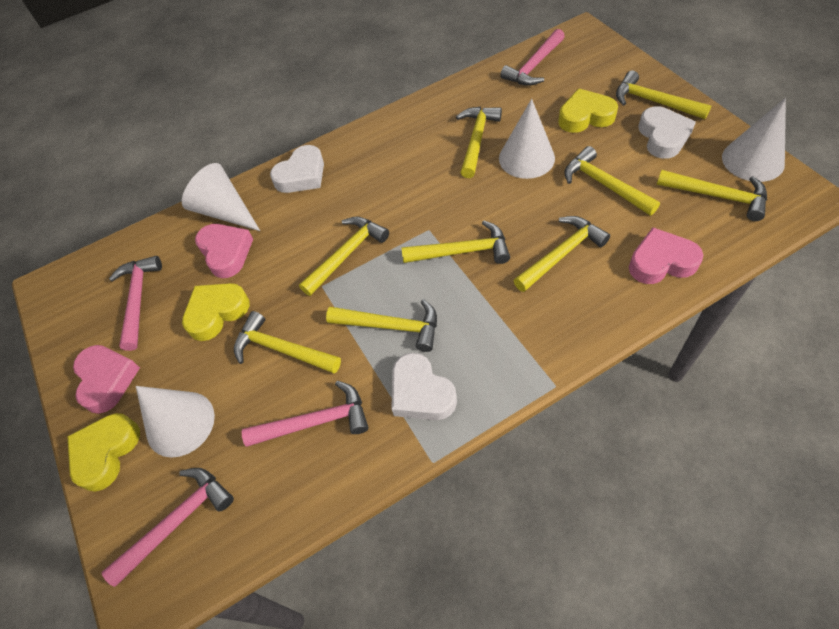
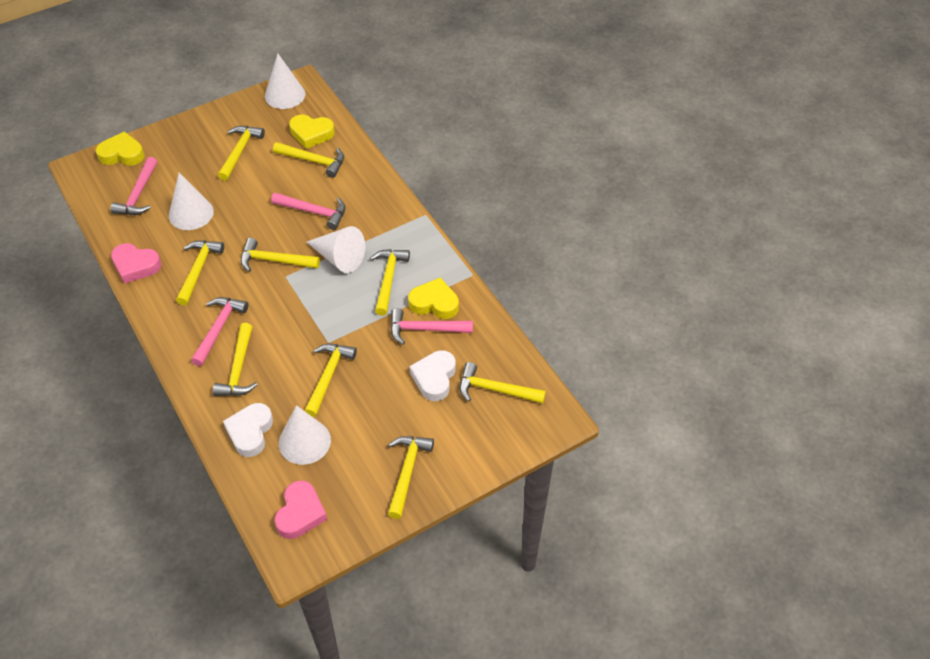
pink heart: [73,345,140,414] [195,224,253,278] [629,227,703,284] = 3 -> [111,243,162,284] [275,481,327,539] = 2
white heart: [270,145,324,193] [391,353,457,420] [638,106,696,159] = 3 -> [223,403,273,457] [410,350,456,401] = 2

